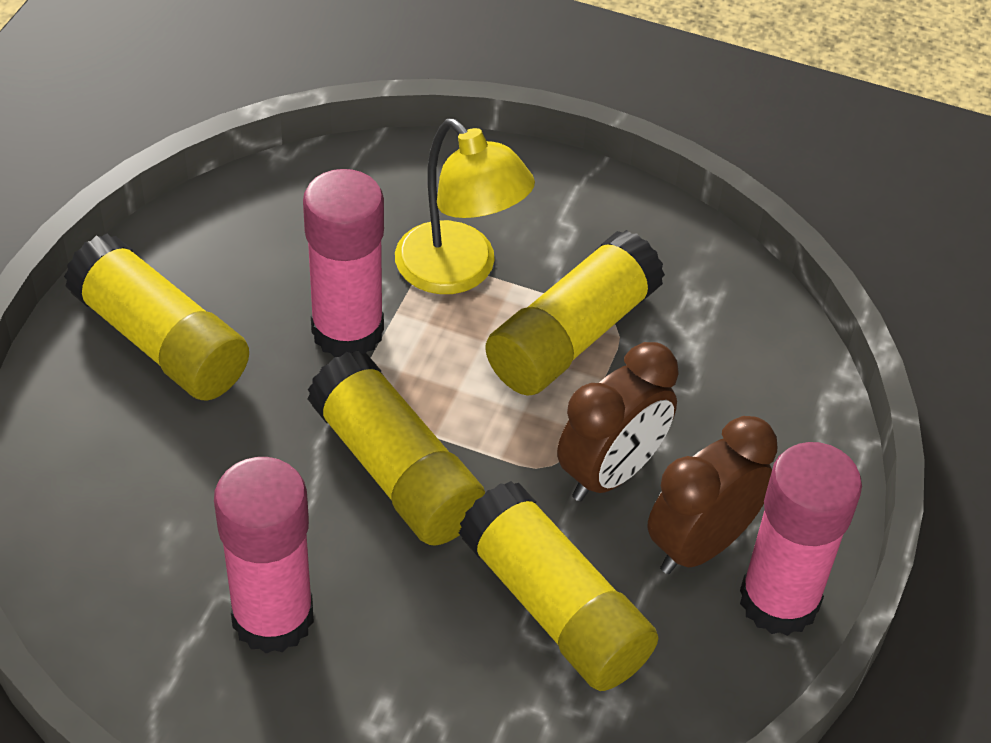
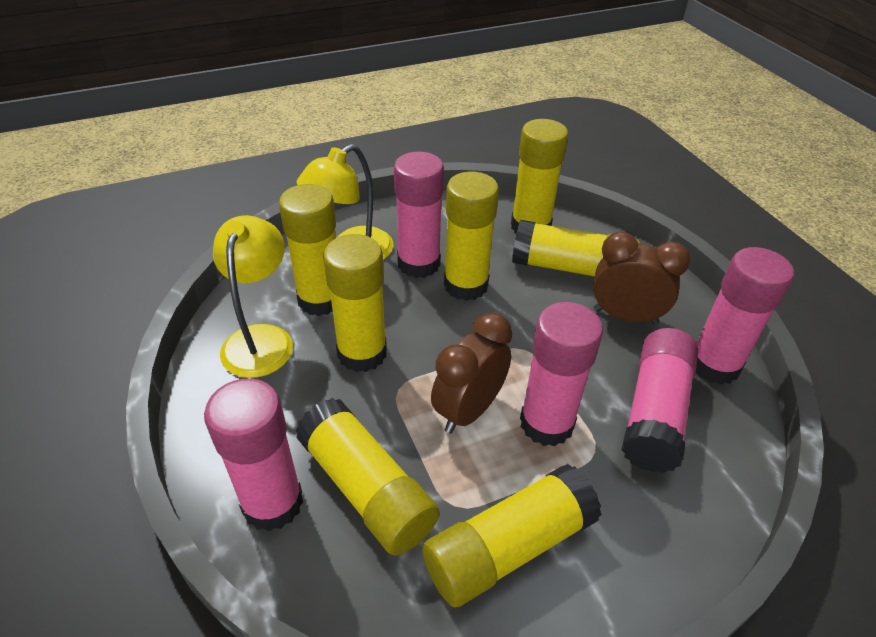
pink glue stick: [214,457,314,653] [303,169,384,357] [740,442,862,636] = 3 -> [204,379,303,531] [394,152,444,278] [520,302,603,446] [622,328,698,473] [696,247,794,385] = 5
yellow glue stick: [64,234,249,401] [308,351,485,546] [459,481,658,691] [485,230,665,396] = 4 -> [279,184,336,316] [295,398,440,556] [323,234,387,372] [422,464,602,607] [444,171,499,301] [511,119,568,233] [512,220,640,277] = 7
yellow lamp: [395,119,535,294] = 1 -> [213,215,293,378] [297,144,393,260] = 2

